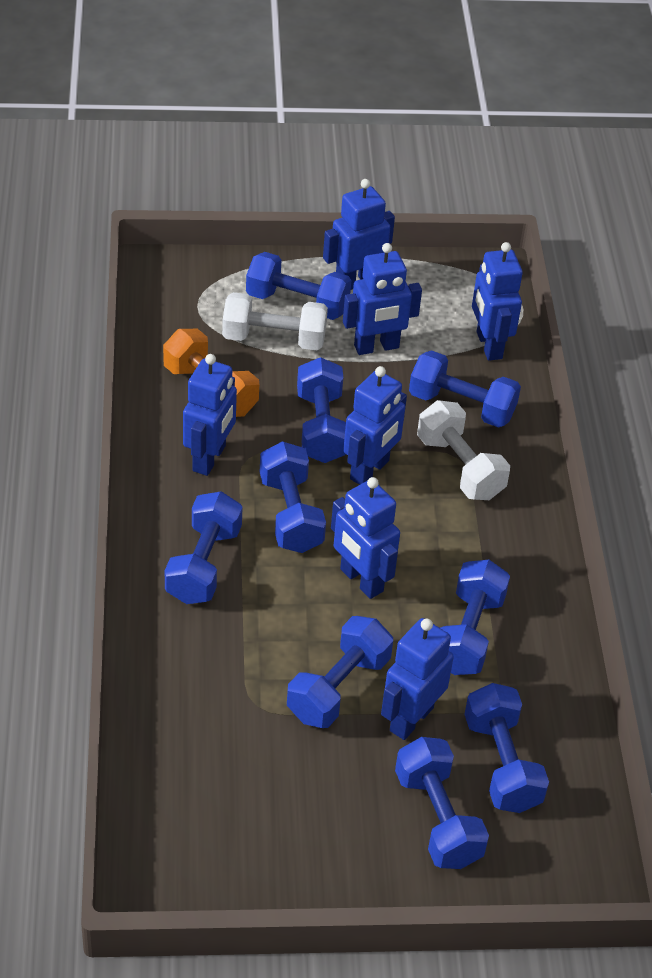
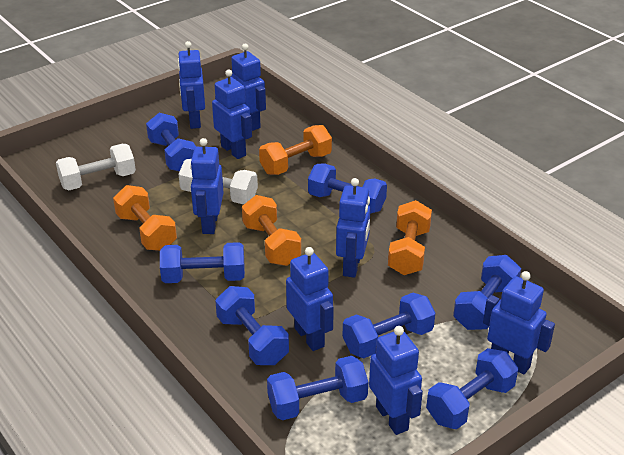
blue dumbbell: [165,491,243,604] [246,252,351,320] [260,441,326,553] [287,616,393,728] [297,357,346,463] [395,737,489,869] [409,350,521,428] [440,560,510,675] [464,683,549,813] = 9 -> [146,113,196,172] [160,242,245,283] [215,286,289,365] [267,356,368,420] [308,163,387,213] [342,293,435,358] [426,348,518,429] [453,255,521,330] = 8
blue robot: [183,354,237,476] [323,179,395,290] [331,477,400,599] [343,243,422,355] [343,366,407,485] [381,618,454,740] [472,242,523,361] = 7 -> [178,41,205,129] [190,138,224,234] [212,69,252,159] [230,44,266,131] [286,247,334,351] [336,178,371,278] [369,326,423,435] [483,271,555,375] = 8
orange dumbbell: [163,329,259,417] = 1 -> [113,185,177,251] [242,195,301,266] [259,125,332,175] [388,200,432,275] = 4

